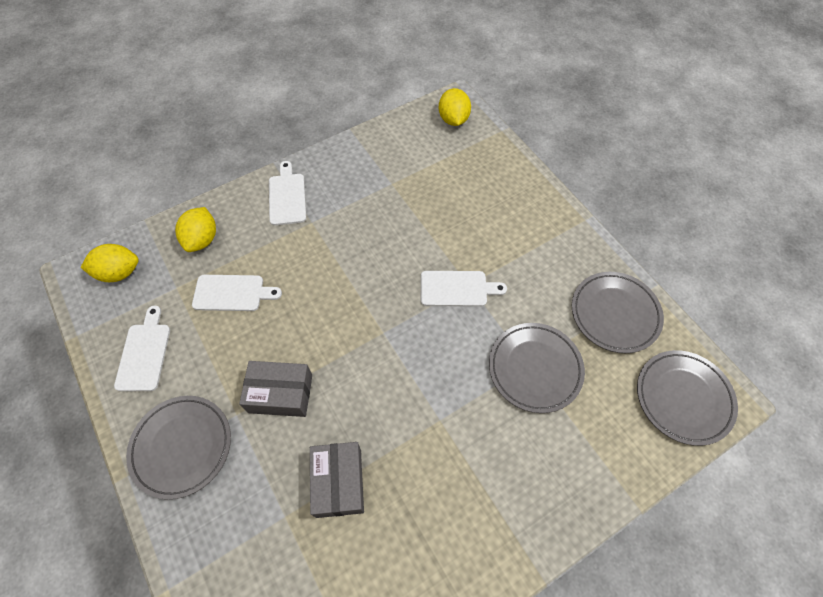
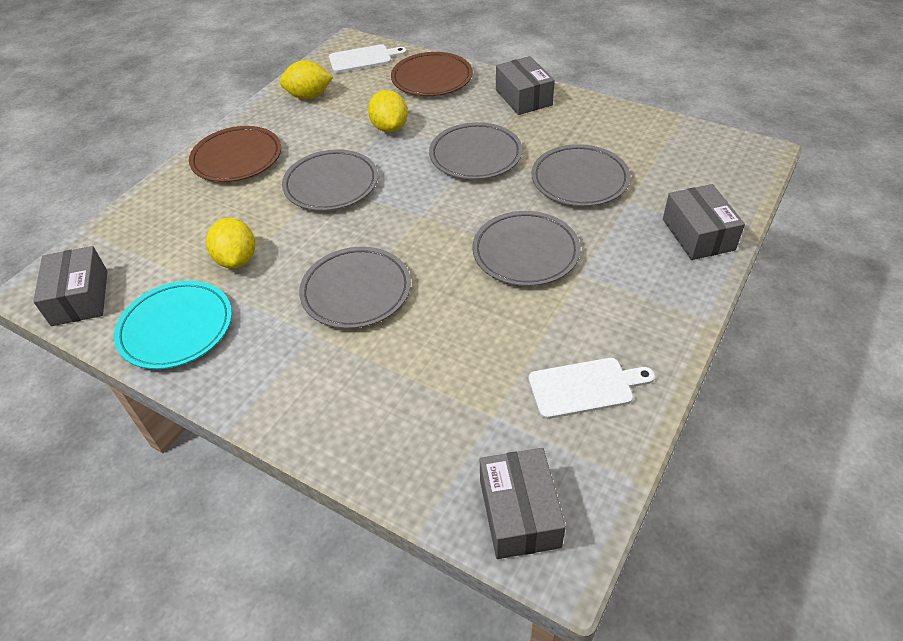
brown plate: none = 0 -> [189,126,281,182] [391,52,473,96] = 2
grey box: [239,361,312,417] [310,442,364,518] = 2 -> [33,246,108,326] [480,448,566,559] [496,56,555,115] [663,184,745,260] = 4
grey plate: [126,396,231,499] [489,323,585,413] [572,272,664,353] [637,350,738,446] = 4 -> [282,149,378,211] [299,247,411,329] [429,122,523,180] [472,211,581,286] [532,144,630,206] = 5
turquoise plate: none = 0 -> [114,281,232,369] = 1
white cutting board: [114,305,170,391] [192,275,282,311] [269,161,306,226] [421,271,507,307] = 4 -> [329,44,407,73] [529,358,655,419] = 2

